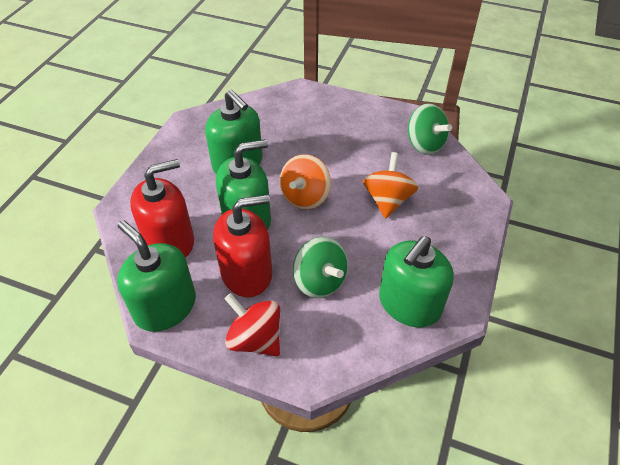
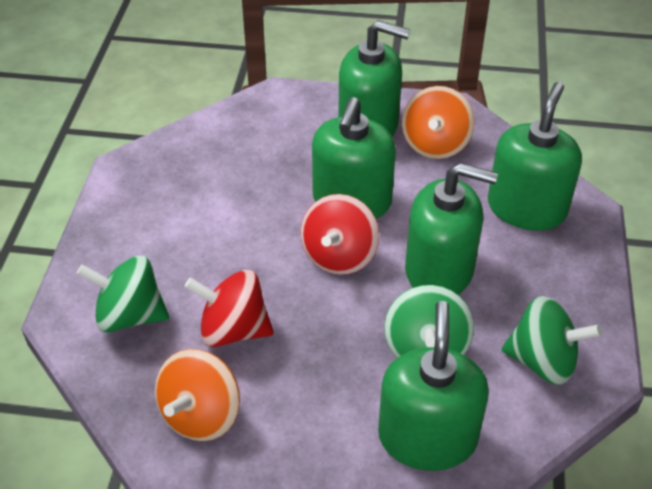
green soap dispenser: [117,220,196,332] [205,89,262,175] [216,139,271,230] [379,236,454,327] = 4 -> [312,97,396,219] [338,20,410,136] [378,301,489,471] [405,163,498,295] [488,82,582,230] = 5
green spinning top: [293,237,348,298] [408,103,452,155] = 2 -> [77,255,169,332] [384,285,474,358] [502,296,602,385] = 3
red soap dispenser: [130,159,194,258] [213,194,272,297] = 2 -> none = 0
red spinning top: [224,293,280,356] = 1 -> [185,270,274,347] [301,194,379,275] = 2

